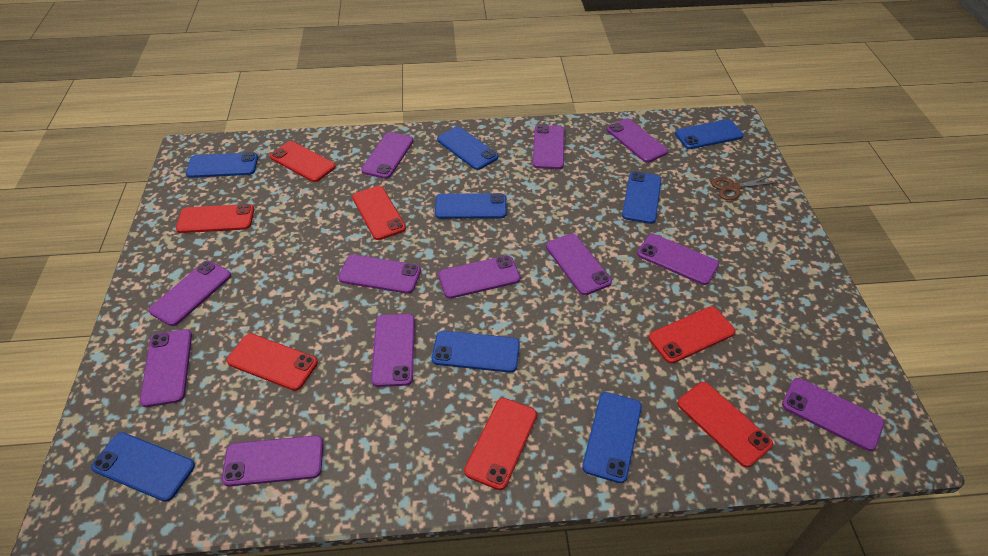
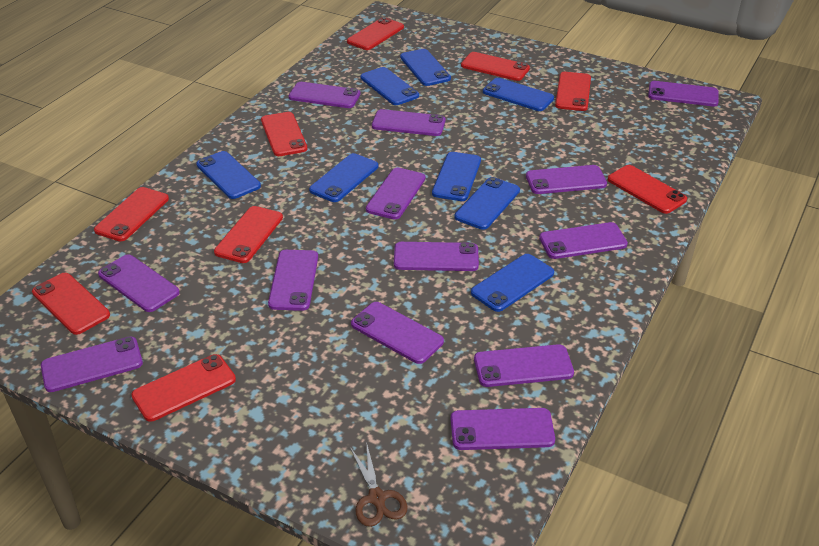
purple phone: [140,329,192,407] [149,261,231,326] [222,435,323,487] [338,255,421,294] [361,132,414,179] [371,314,415,387] [438,255,520,299] [532,125,564,169] [546,234,612,295] [607,119,668,163] [637,234,719,285] [782,378,884,451] = 12 -> [41,336,143,392] [98,254,180,312] [268,250,318,311] [288,82,360,108] [351,302,444,364] [366,168,425,219] [372,109,445,136] [394,242,479,271] [450,408,555,450] [474,344,574,387] [526,165,607,194] [539,222,628,259] [648,81,719,107] = 13
red phone: [176,204,254,233] [226,334,318,391] [270,141,336,182] [352,186,406,240] [464,398,537,490] [649,307,736,364] [677,382,773,467] = 7 -> [32,273,110,335] [94,187,169,241] [131,354,236,422] [214,206,283,263] [261,112,307,156] [347,17,404,50] [461,52,530,81] [555,72,591,111] [608,165,687,214] = 9

